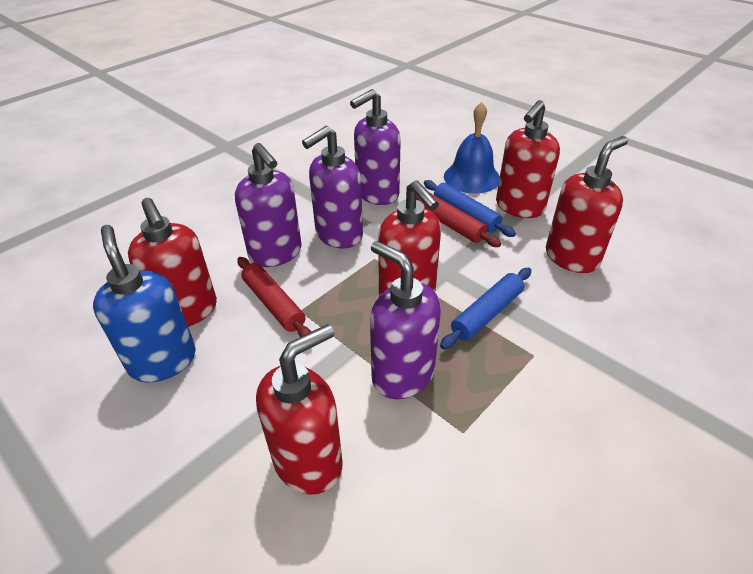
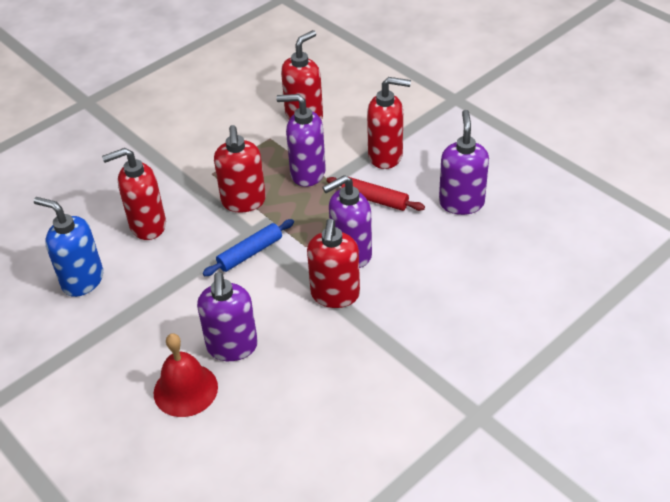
blue bell: [444,102,500,194] = 1 -> none = 0
blue rolling pin: [424,180,516,237] [440,268,531,349] = 2 -> [203,219,294,276] = 1
red bell: none = 0 -> [154,333,218,417] = 1
red rolling pin: [237,257,311,337] [416,193,501,247] = 2 -> [327,177,425,211] = 1

